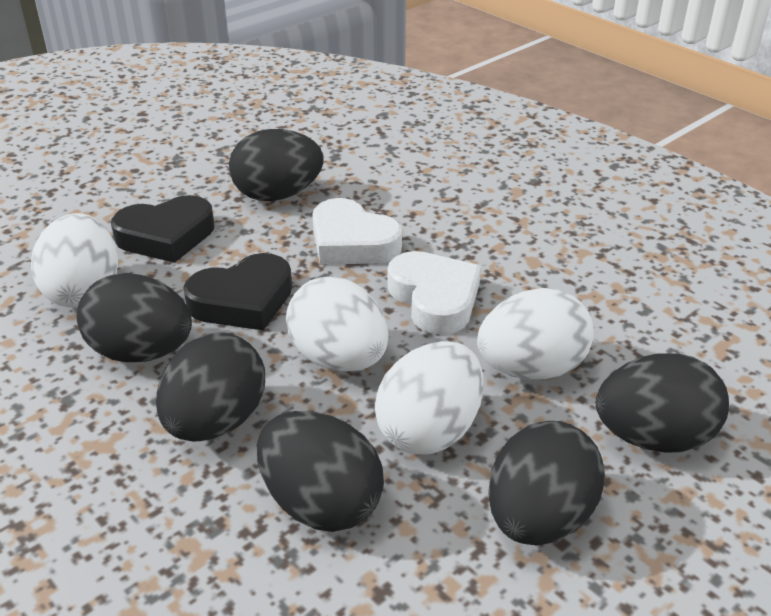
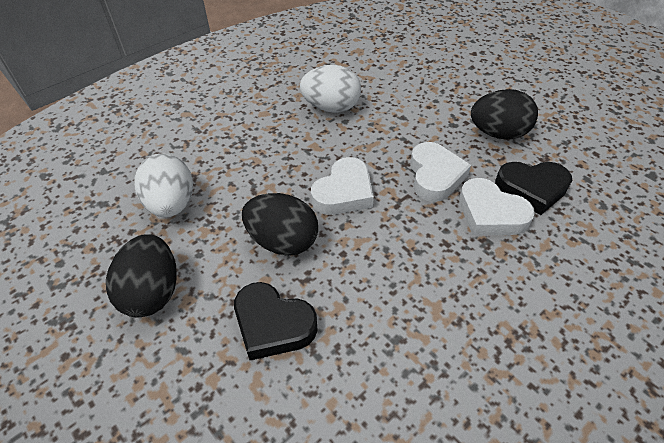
black egg: [76,273,192,362] [156,332,265,442] [229,129,323,201] [257,411,384,532] [488,421,605,545] [596,353,729,453] = 6 -> [106,234,177,317] [242,193,318,256] [471,89,538,139] = 3
white egg: [31,213,118,308] [286,276,388,372] [375,341,483,455] [477,288,594,379] = 4 -> [134,153,193,217] [300,65,361,113] = 2
white heart: [312,198,402,264] [387,251,481,335] = 2 -> [311,157,374,215] [410,142,471,202] [459,178,535,235] = 3

